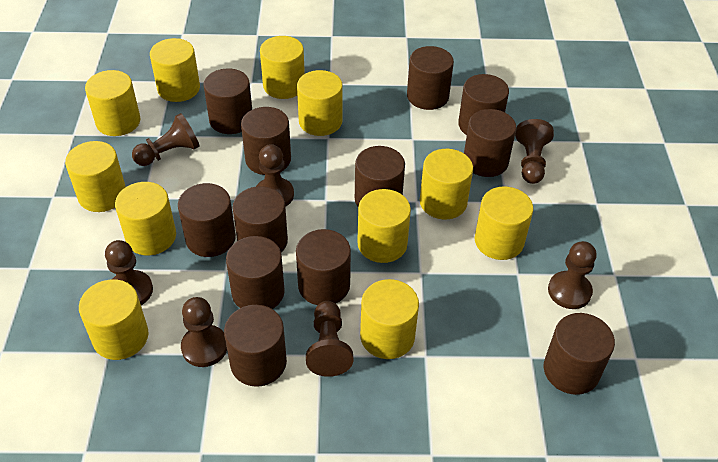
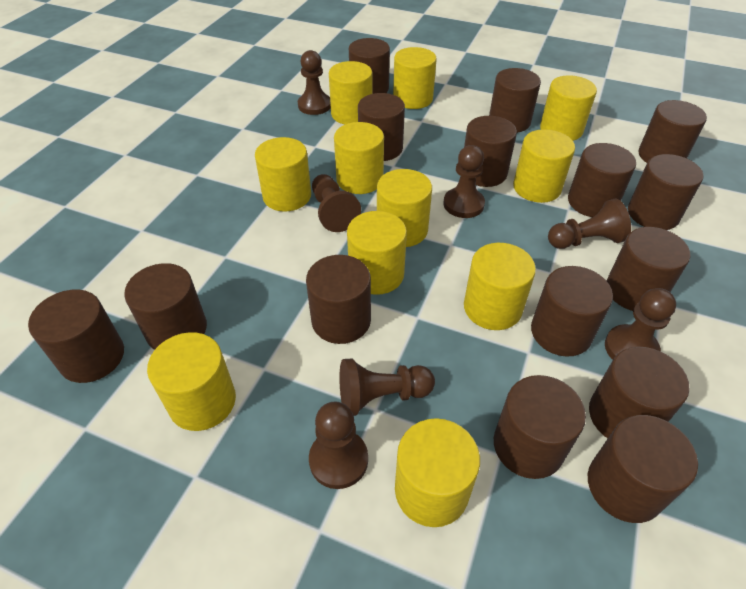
brown cylinder: [178,183,236,257] [203,69,252,134] [224,305,287,387] [226,236,285,309] [232,186,288,253] [241,107,291,175] [296,229,351,305] [355,146,405,207] [407,46,454,110] [458,74,509,135] [464,109,516,177] [544,313,615,395] = 12 -> [28,290,124,383] [124,263,207,350] [306,255,371,344] [349,38,390,94] [358,93,405,161] [464,116,517,187] [489,68,541,133] [494,375,586,479] [531,266,613,357] [568,143,636,217] [588,415,698,523] [589,347,690,438] [607,227,690,311] [628,154,704,230] [639,100,707,163] = 15

